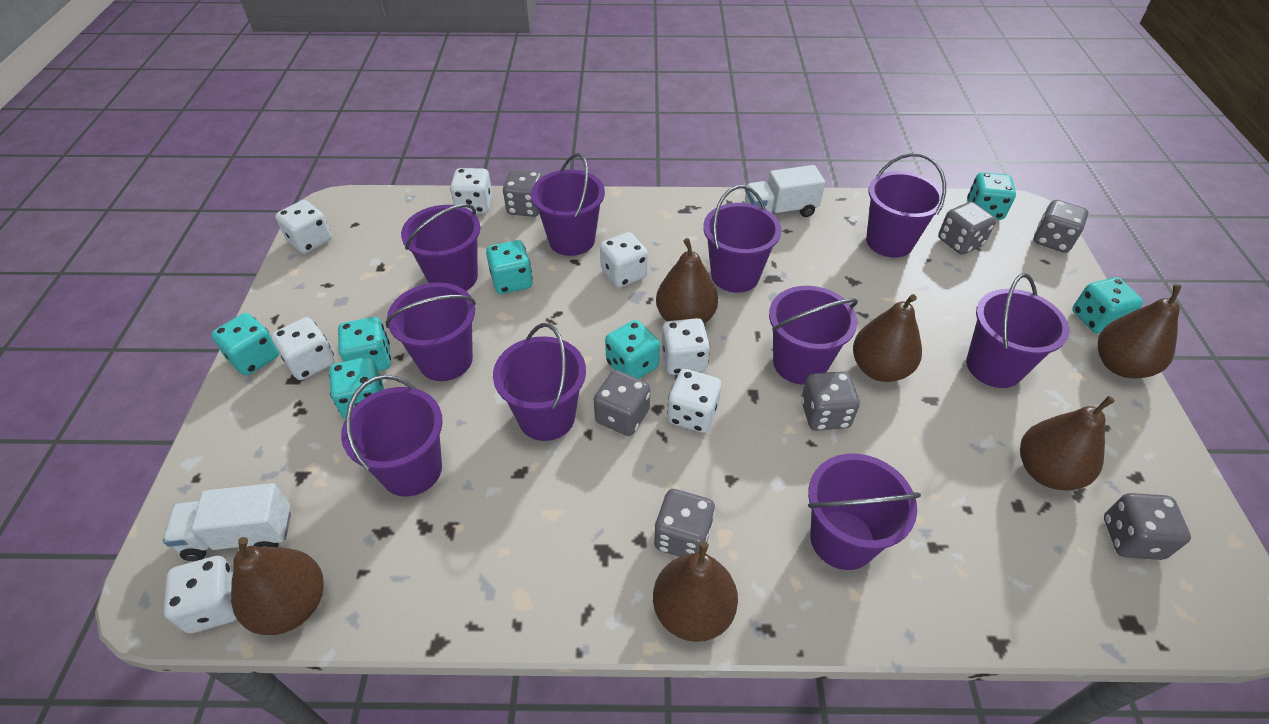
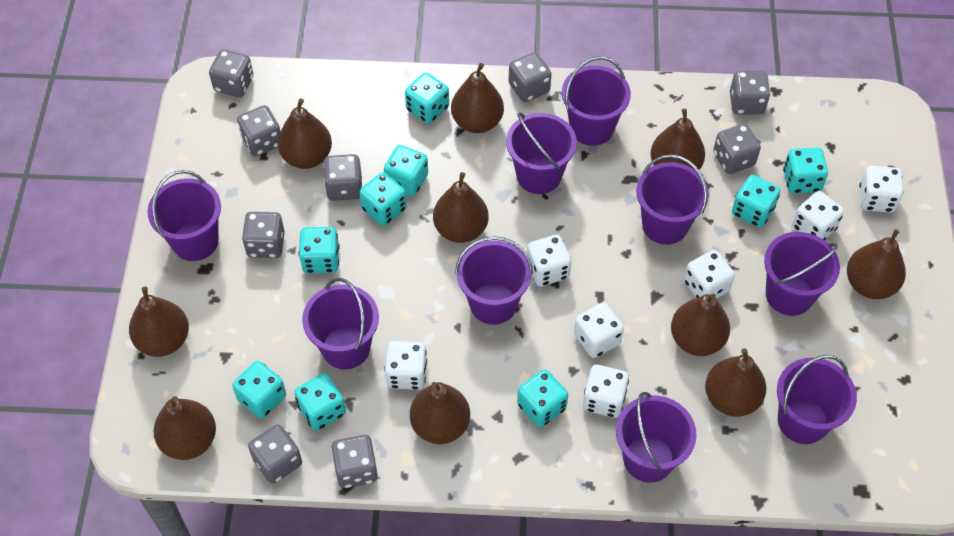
brown pear: [231,537,324,635] [653,542,738,642] [656,238,718,324] [853,294,922,382] [1020,396,1115,490] [1097,284,1182,378] = 6 -> [129,287,189,357] [153,396,216,460] [277,99,332,169] [410,382,470,444] [433,172,489,243] [451,63,504,133] [650,108,705,170] [671,294,730,356] [705,348,766,417] [847,229,906,299] = 10
grey dice: [503,170,543,217] [594,370,650,436] [654,489,715,557] [801,371,860,431] [938,202,996,255] [1034,200,1089,253] [1104,493,1191,560] = 7 -> [209,49,253,97] [237,105,280,156] [242,212,285,258] [248,424,302,484] [324,154,362,201] [331,435,378,488] [509,52,551,102] [713,124,761,174] [730,71,770,115] = 9
purple bucket: [341,375,443,497] [386,282,476,381] [401,204,480,291] [493,323,586,441] [531,153,605,256] [703,185,781,293] [769,286,858,385] [808,454,921,570] [866,153,946,258] [966,273,1069,388] = 10 -> [147,170,221,261] [302,278,379,369] [455,236,533,325] [506,112,577,194] [562,56,631,146] [616,392,697,483] [636,154,709,245] [764,232,840,316] [777,355,857,444] = 9
turquoise dice: [211,313,279,376] [329,357,384,419] [338,317,391,371] [486,240,533,294] [605,320,660,379] [967,172,1016,220] [1072,277,1143,334] = 7 -> [232,361,286,419] [294,373,346,431] [299,227,339,273] [359,172,407,226] [384,145,428,196] [405,72,449,124] [517,369,568,427] [732,175,780,228] [783,148,828,194] = 9
white truck: [163,483,291,561] [745,165,825,217] = 2 -> none = 0

